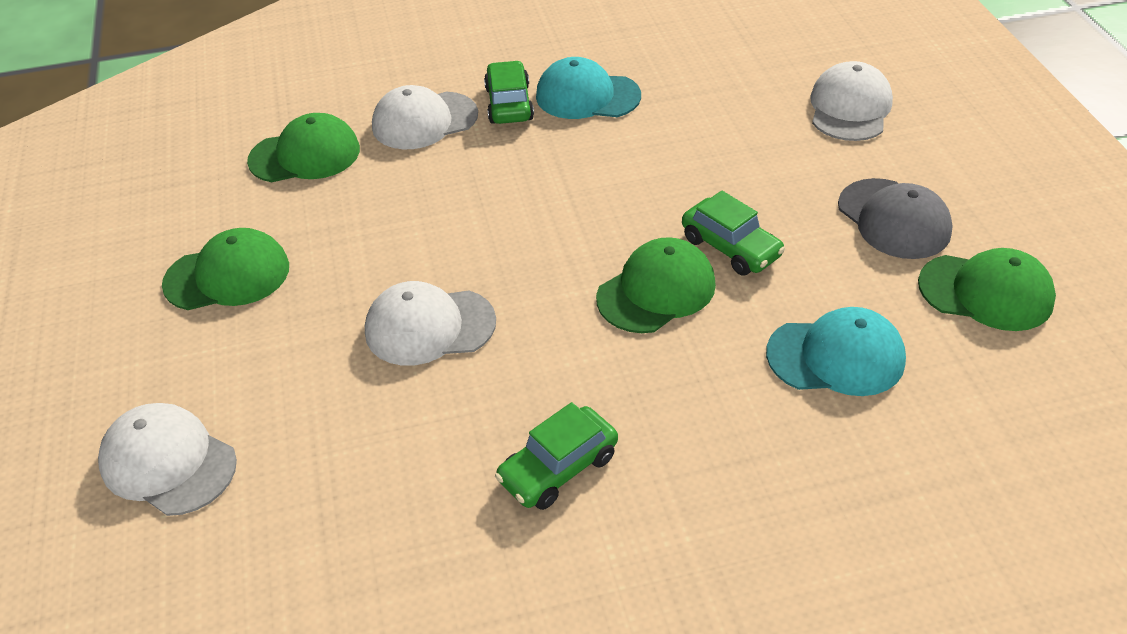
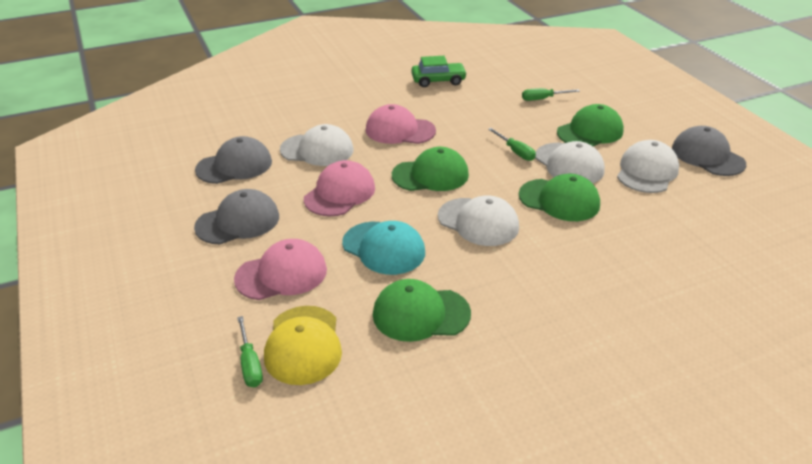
green car: [484,61,534,124] [495,402,618,510] [682,191,785,276] = 3 -> [411,56,467,87] = 1
green screwdriver: none = 0 -> [237,316,263,388] [488,128,536,161] [522,88,580,101] = 3
grey cap: [838,178,953,259] = 1 -> [194,189,279,244] [195,136,272,184] [672,126,746,176] = 3
pink cap: none = 0 -> [234,239,327,300] [304,160,375,217] [366,104,436,144] = 3
turquoise cap: [536,57,641,119] [766,307,906,396] = 2 -> [342,221,425,275] = 1
yellow cap: none = 0 -> [264,306,342,385] = 1

